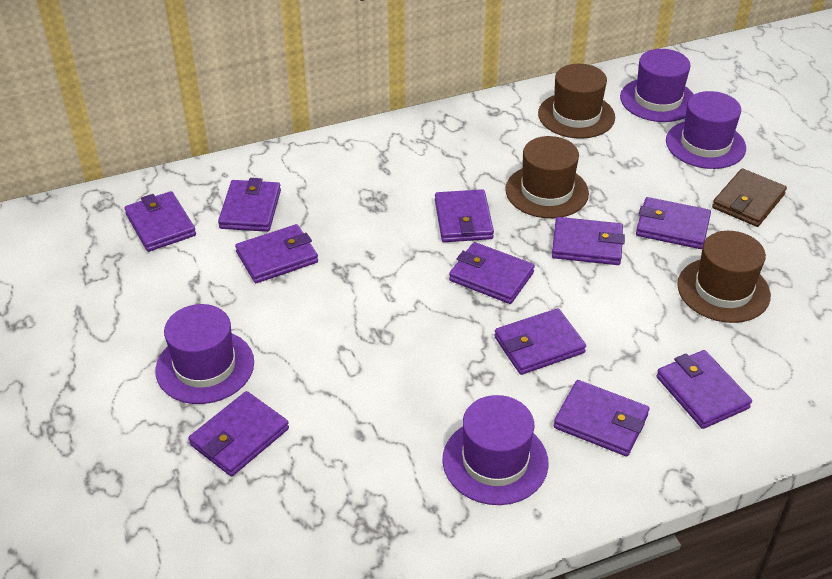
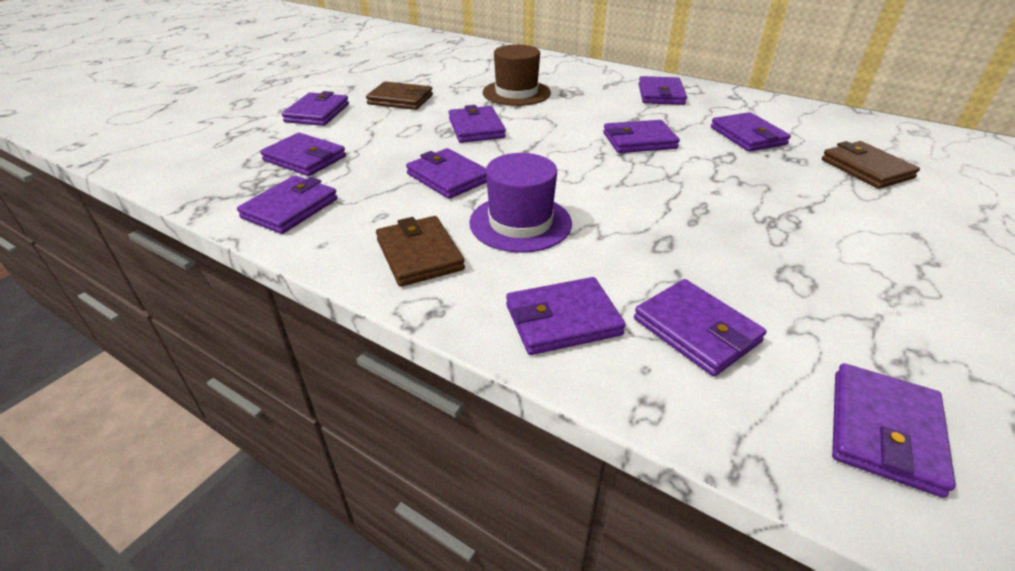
brown hat: [505,136,589,218] [538,64,615,139] [677,231,771,323] = 3 -> [483,44,551,106] = 1
brown wallet: [712,168,787,227] = 1 -> [366,82,433,110] [376,216,465,287] [822,141,920,189] = 3
purple hat: [155,304,254,404] [442,395,548,505] [620,49,694,122] [666,91,746,169] = 4 -> [469,153,572,253] = 1

